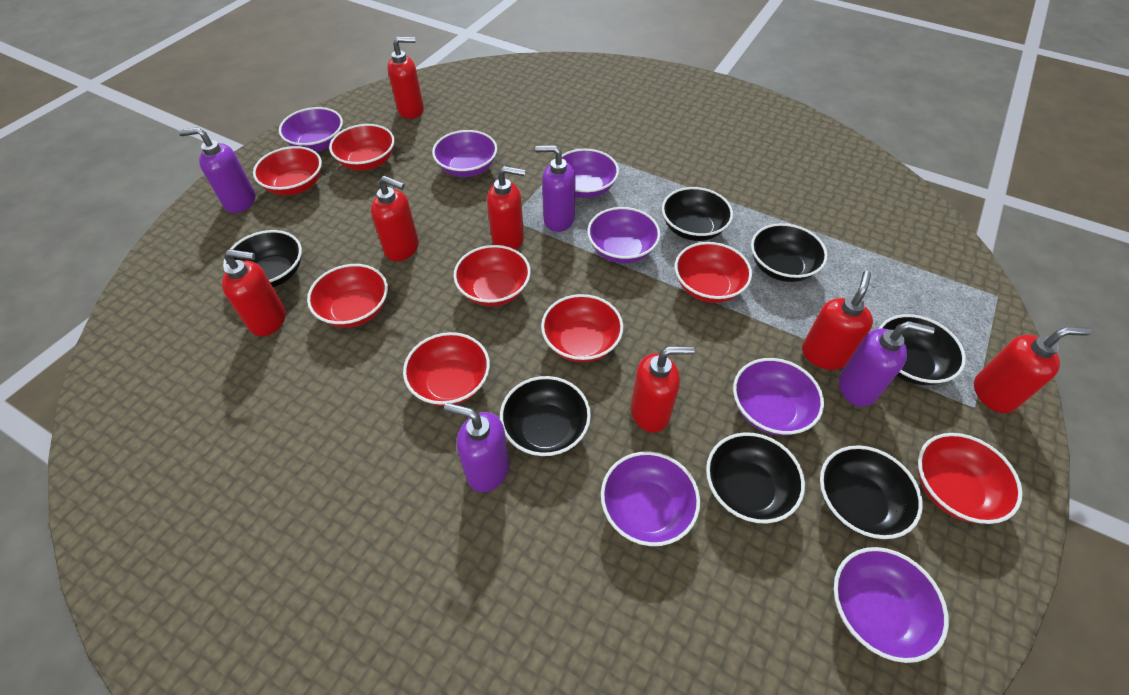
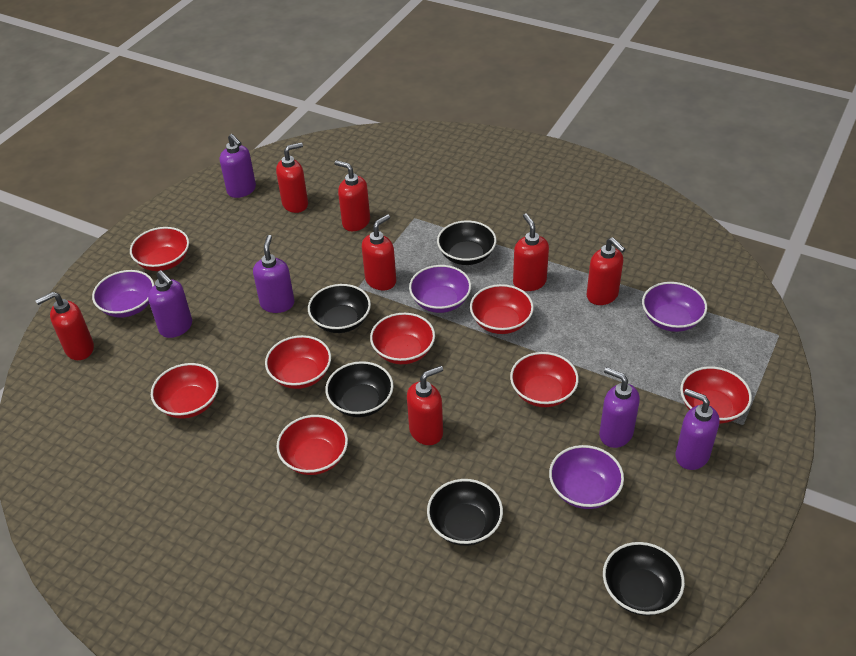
black bowl: [223,230,302,287] [500,376,591,457] [662,187,733,241] [706,432,805,524] [751,223,827,282] [820,445,923,539] [879,314,966,385] = 7 -> [308,284,371,333] [325,361,394,417] [427,479,503,546] [437,221,496,265] [603,542,685,616] = 5
purple bowl: [279,107,343,152] [432,130,497,177] [562,149,619,198] [587,207,660,263] [601,451,700,546] [733,358,824,436] [834,547,949,663] = 7 -> [92,270,154,318] [409,265,471,313] [549,445,624,509] [642,282,707,332] = 4
purple soap dispenser: [178,127,255,213] [444,403,510,492] [535,145,576,232] [839,321,935,407] = 4 -> [148,270,192,338] [220,134,256,198] [253,235,294,313] [599,367,640,448] [676,389,719,470] = 5

